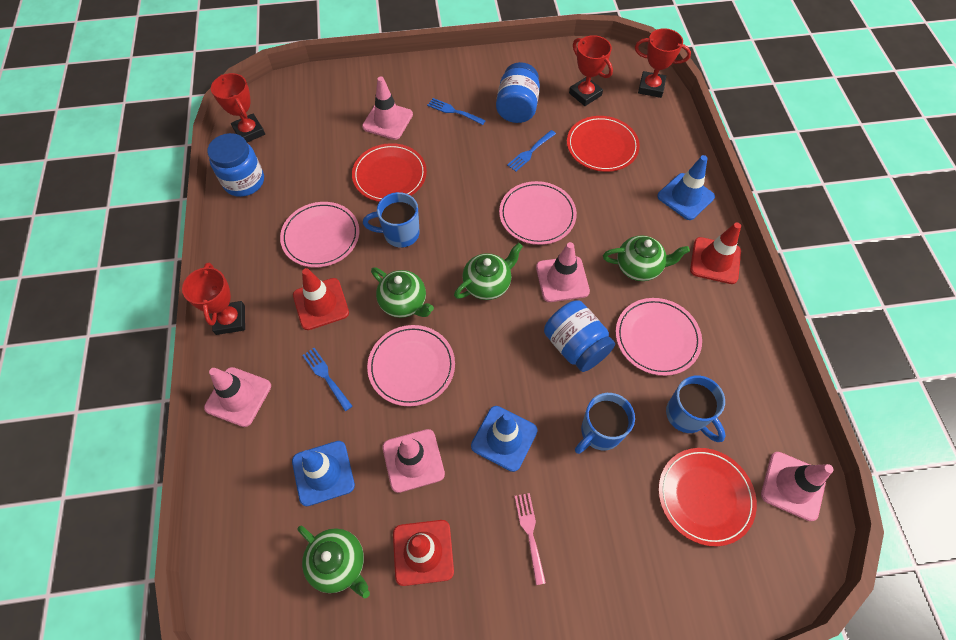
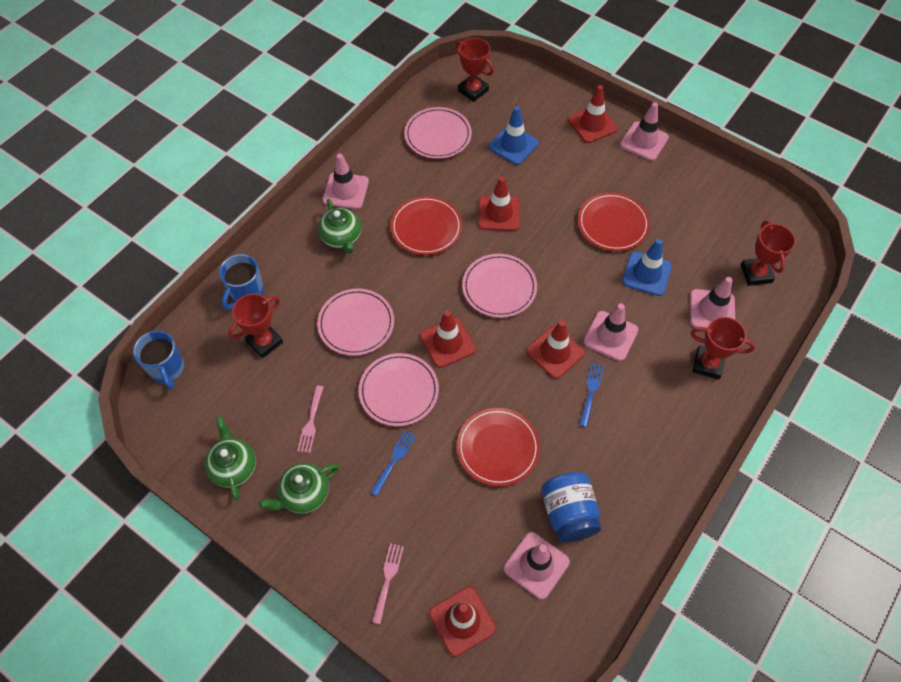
blue fork: [302,348,352,411] [427,98,486,125] [507,130,556,172] = 3 -> [370,430,417,496] [579,363,604,427] = 2
blue jar: [207,133,264,197] [496,62,540,123] [544,300,615,372] = 3 -> [541,472,601,542] = 1
blue mug: [363,192,420,248] [575,393,635,454] [666,376,726,442] = 3 -> [133,331,184,390] [219,254,264,310] = 2
blue traffic cone: [292,441,355,506] [471,406,538,472] [657,155,715,220] = 3 -> [489,106,539,165] [622,239,672,296] = 2
green teapot: [297,526,370,598] [371,267,434,318] [454,243,523,300] [603,235,690,281] = 4 -> [205,416,256,500] [259,463,340,514] [318,199,361,254] = 3
pink fork: [515,493,546,585] = 1 -> [297,385,324,453] [372,543,404,624] = 2
red traffic cone: [293,268,349,330] [393,520,454,586] [690,223,741,284] = 3 -> [420,310,476,368] [429,586,496,657] [478,176,520,231] [526,320,585,379] [568,85,617,143] = 5

